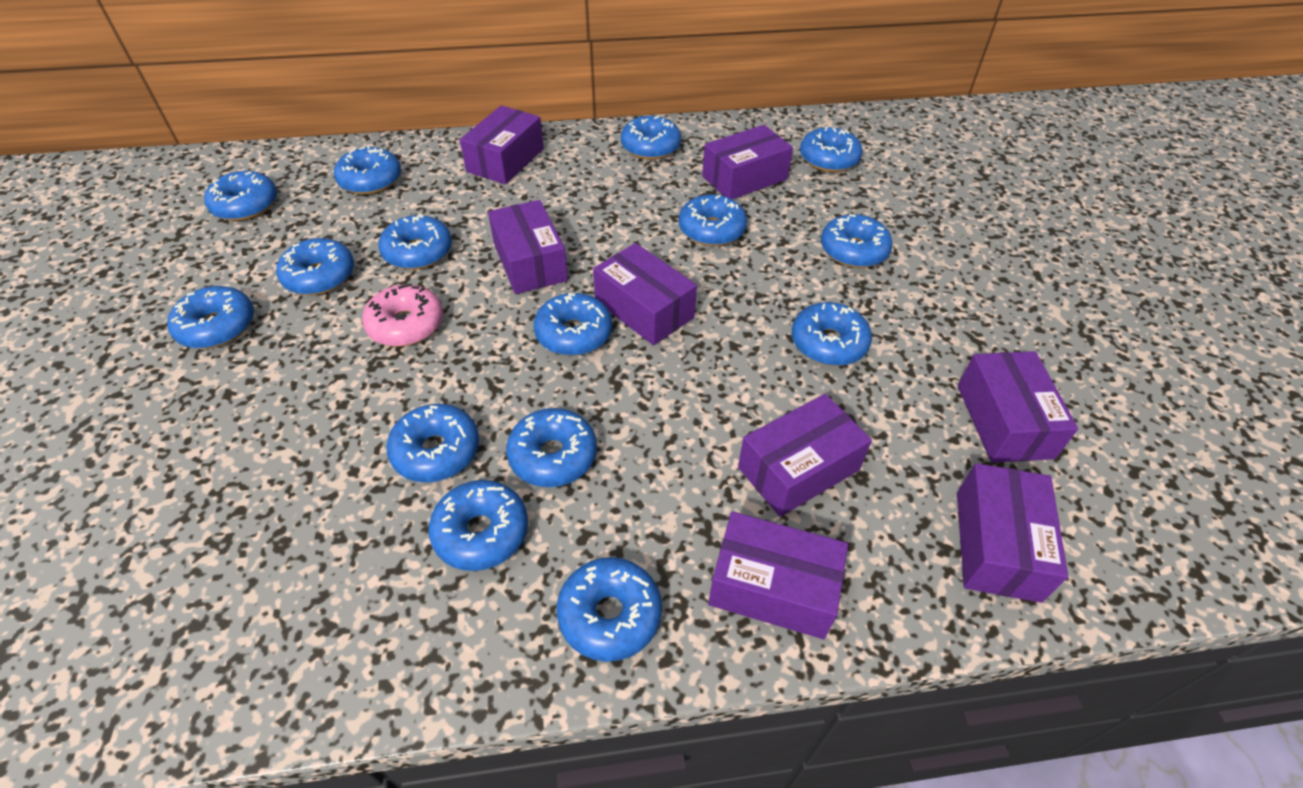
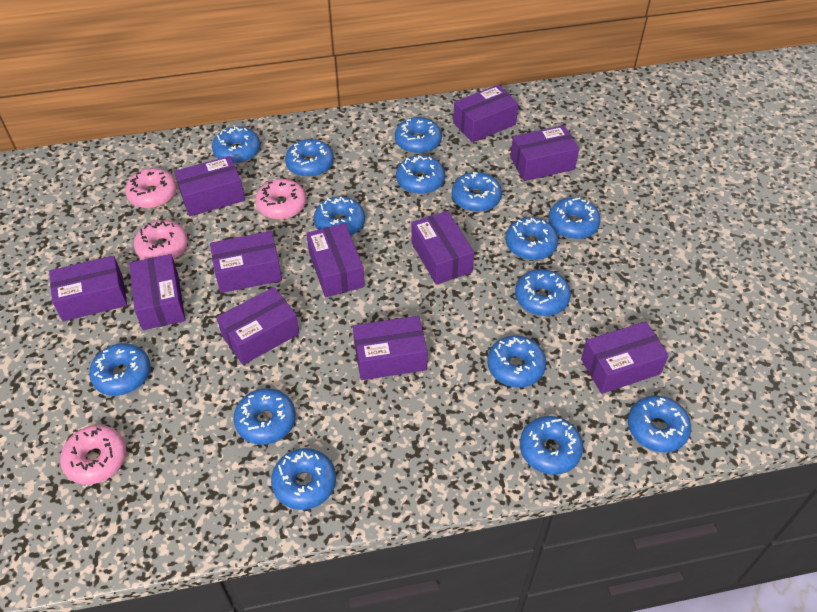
pink donut: [362,283,443,347] = 1 -> [60,425,126,485] [125,168,177,208] [134,220,188,260] [255,179,306,219] = 4
purple box: [460,105,544,184] [488,200,568,294] [593,243,697,345] [702,125,793,199] [708,511,848,639] [738,394,872,517] [957,463,1068,603] [958,351,1078,463] = 8 -> [49,255,127,321] [129,254,186,330] [174,156,245,216] [210,231,282,293] [216,287,300,365] [306,223,365,297] [353,316,428,380] [411,211,474,285] [453,84,519,143] [510,125,579,181] [581,321,669,394] = 11

